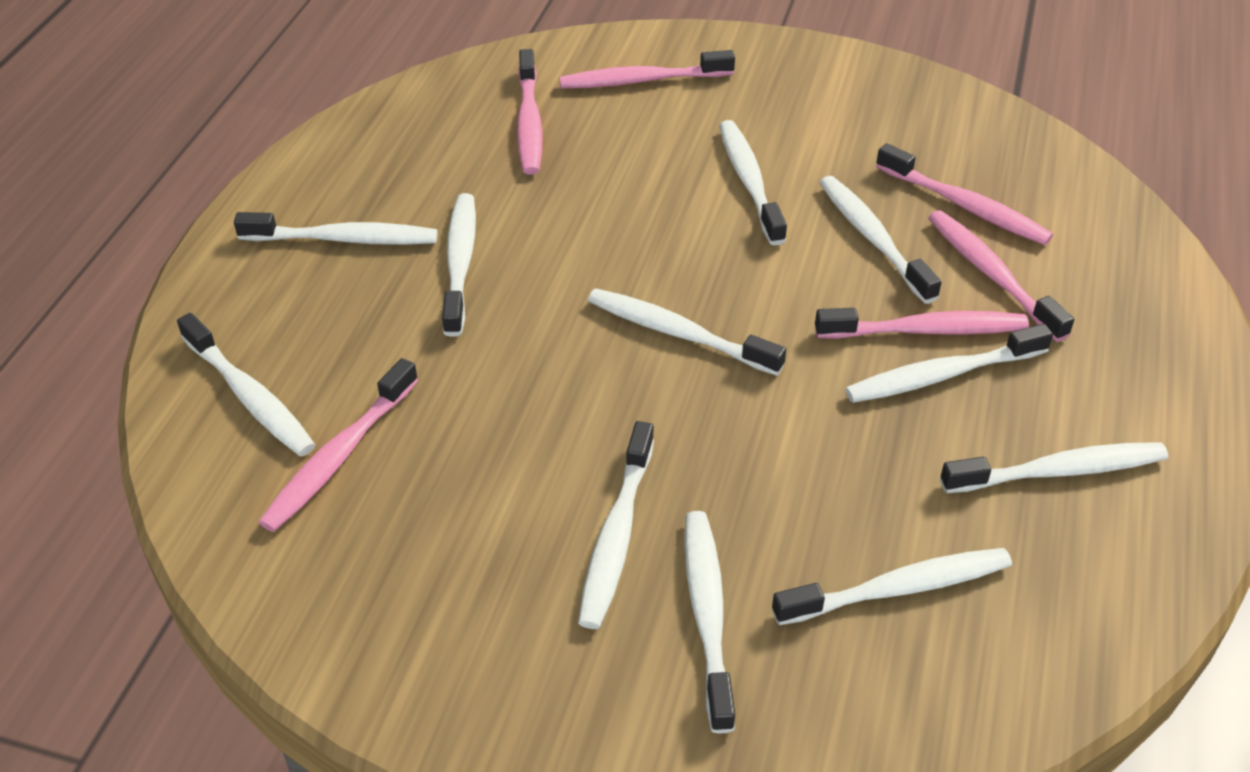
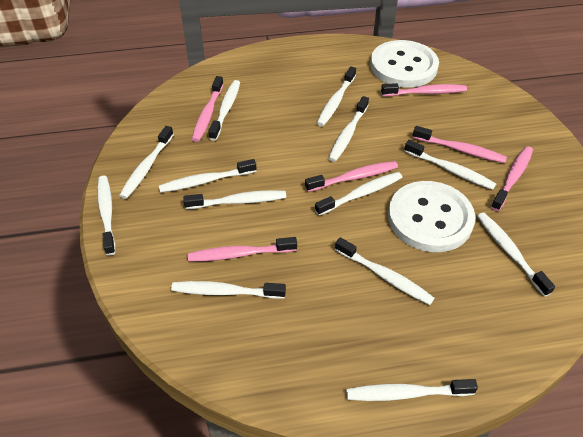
white button: none = 0 -> [370,40,439,88] [388,181,475,252] = 2
white toothbrush: [177,313,315,456] [234,212,438,245] [442,193,476,337] [578,421,654,629] [588,288,786,376] [684,511,735,733] [719,120,787,245] [772,548,1012,625] [819,176,942,304] [845,324,1053,403] [940,442,1168,493] = 11 -> [97,176,116,256] [119,126,174,199] [159,159,257,193] [171,281,286,299] [183,190,286,209] [208,80,240,141] [315,172,402,216] [317,66,356,126] [328,96,369,162] [335,237,435,305] [346,379,478,401] [404,140,496,190] [477,213,555,297] = 13

